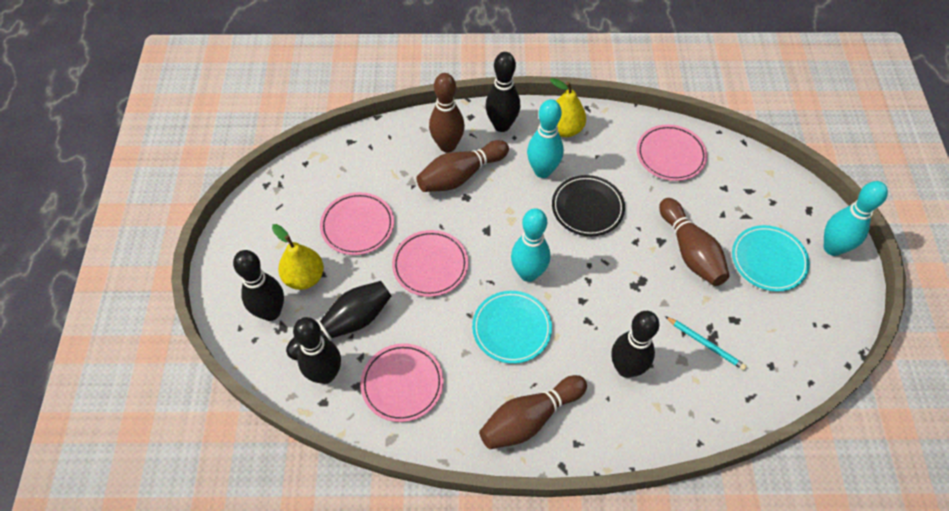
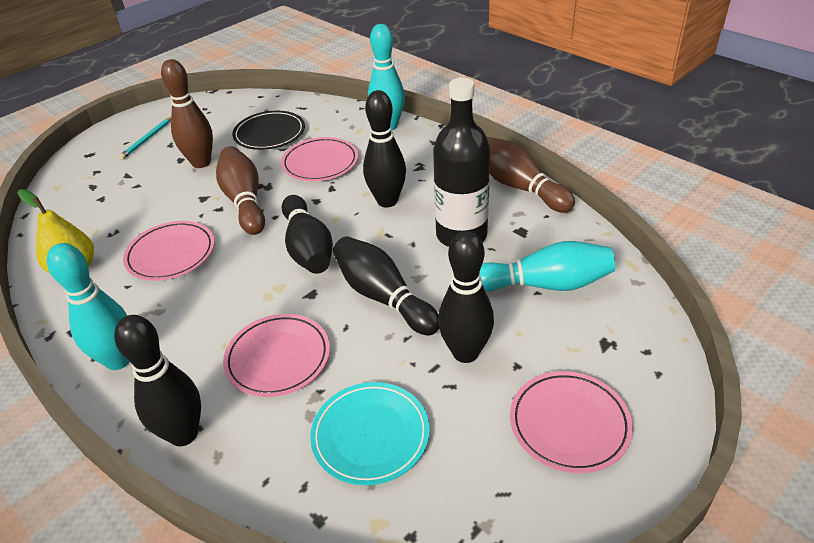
black bottle: none = 0 -> [433,78,490,247] = 1
brown bowling pin: [416,140,509,192] [429,73,465,152] [479,375,587,449] [659,198,730,286] = 4 -> [161,59,213,168] [216,146,265,235] [486,136,575,213] = 3
turquoise plate: [472,291,552,364] [732,225,810,292] = 2 -> [310,382,430,485] = 1
yellow pear: [272,224,324,290] [550,78,586,137] = 2 -> [18,189,94,273] = 1

